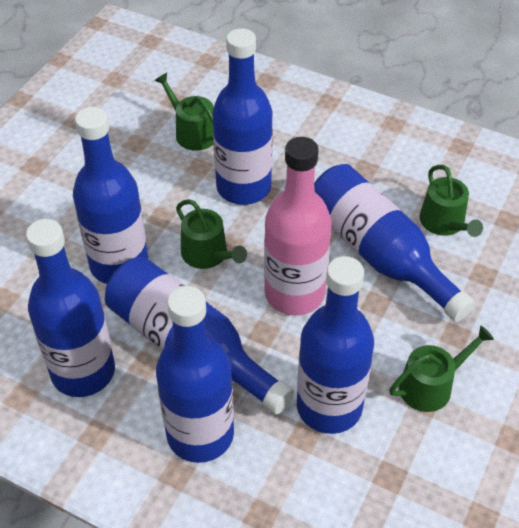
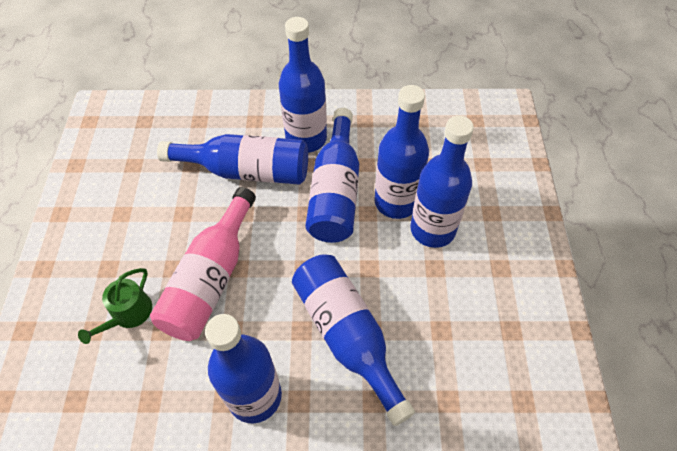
green watering can: [154,73,214,151] [176,199,247,269] [389,326,494,412] [420,165,483,237] = 4 -> [78,268,152,344] = 1

